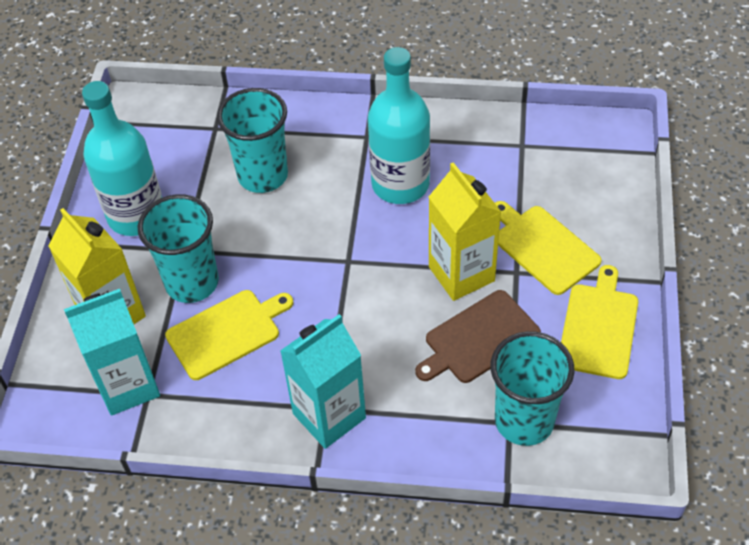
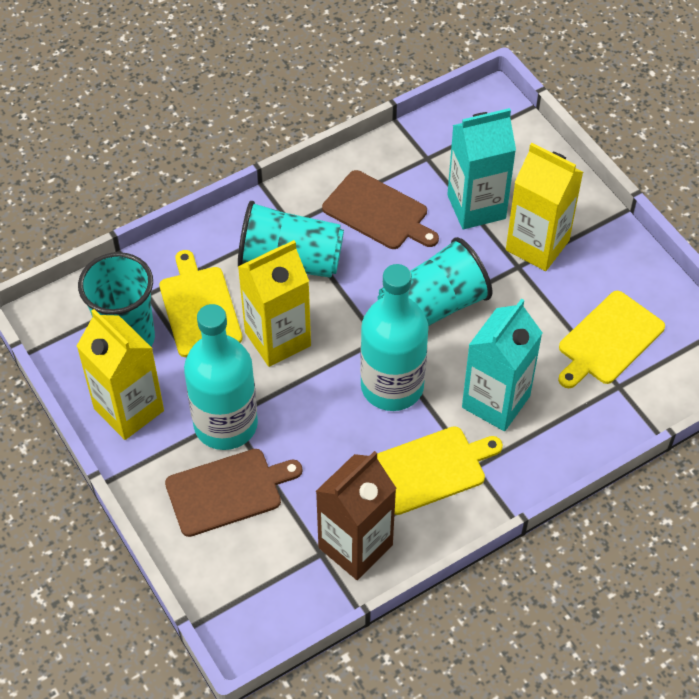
brown carton: none = 0 -> [316,451,396,580] = 1
brown cutting board: [415,290,541,383] = 1 -> [165,449,303,537] [322,170,439,249] = 2
yellow carton: [48,208,146,324] [429,162,501,301] = 2 -> [77,309,164,440] [238,240,311,367] [506,143,583,271] = 3

